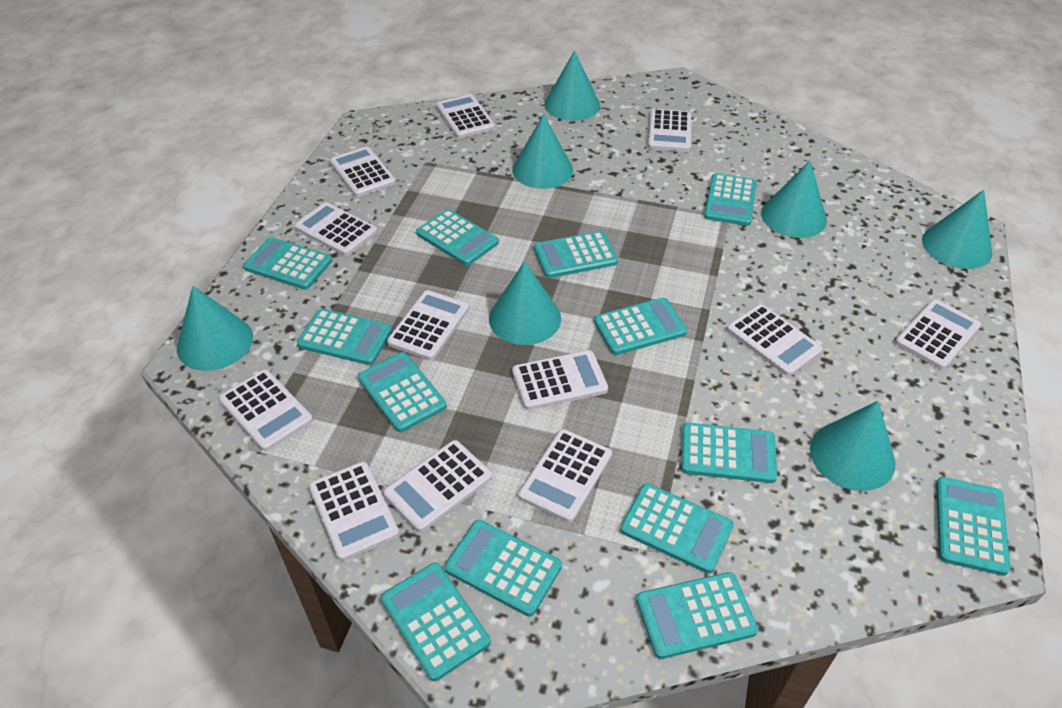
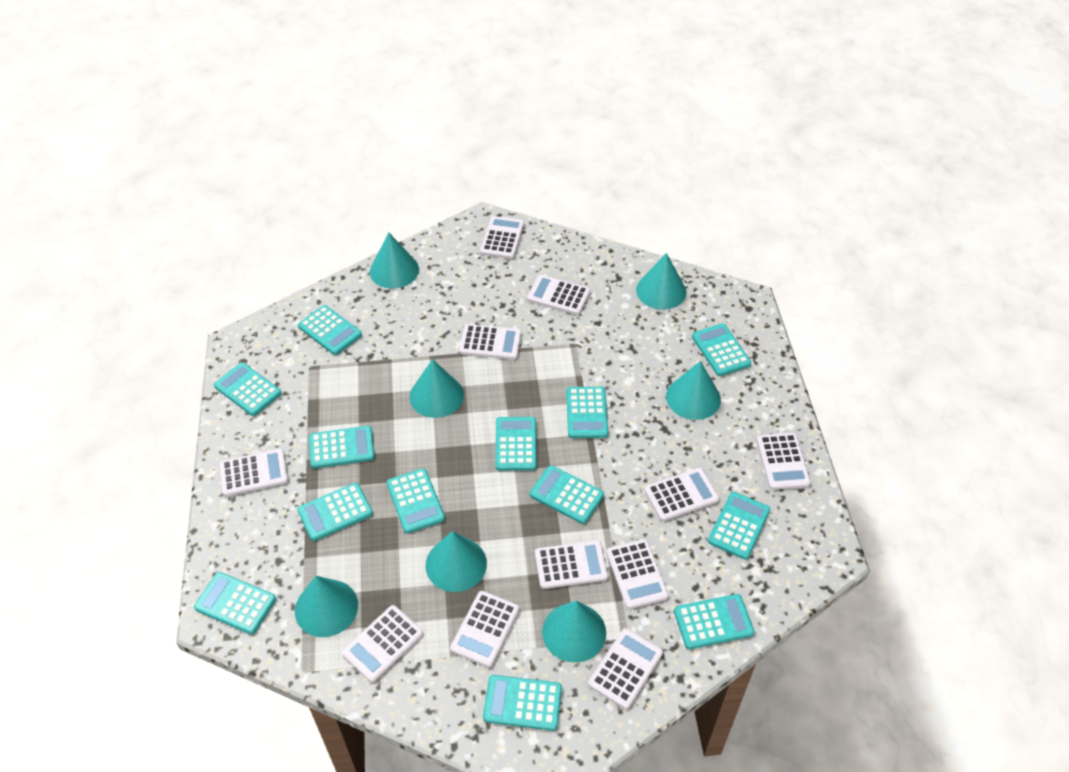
white calculator: [219,370,313,451] [294,202,378,256] [309,462,399,561] [330,146,396,197] [383,440,492,532] [387,290,469,360] [436,94,495,138] [512,350,608,410] [519,429,612,523] [648,109,692,152] [727,304,823,376] [895,299,981,370] = 12 -> [219,449,288,496] [342,605,423,682] [450,591,520,667] [459,324,522,360] [480,216,524,259] [527,275,590,315] [535,540,608,589] [588,628,663,709] [606,539,669,609] [644,468,719,521] [756,433,811,490] = 11

